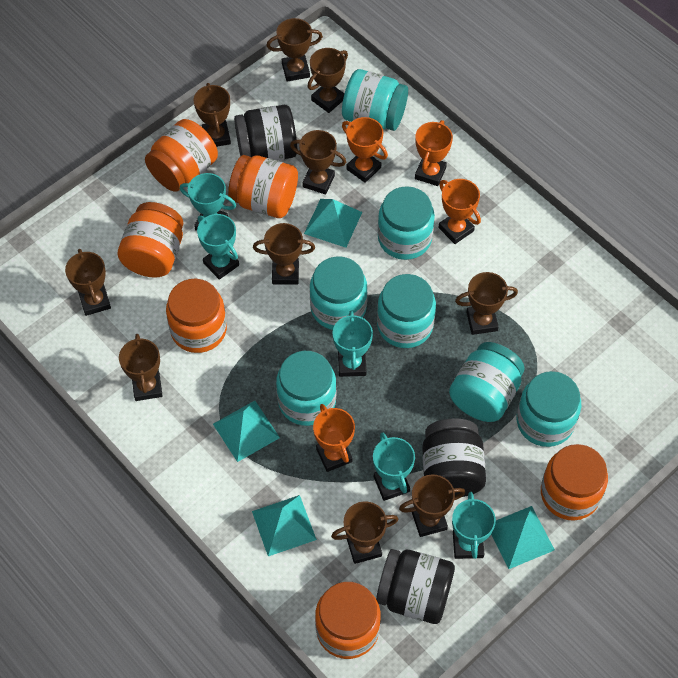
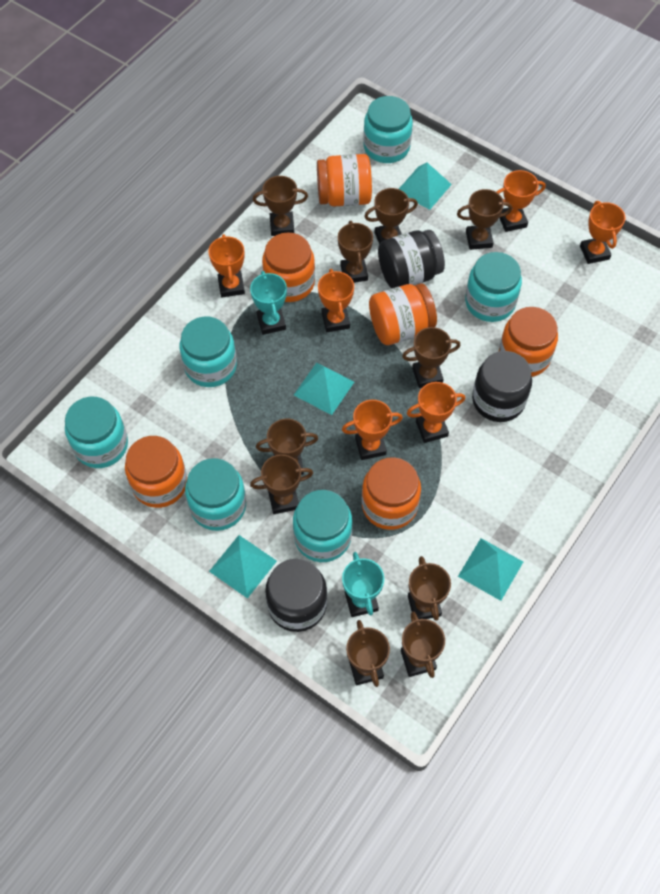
orange trophy: [313,404,355,472] [342,117,388,183] [415,120,453,186] [438,179,481,244] = 4 -> [209,234,245,298] [318,269,354,332] [342,400,403,460] [407,382,465,443] [497,170,546,232] [580,201,625,264] = 6
turquoise jar: [276,351,336,426] [310,256,368,330] [342,69,408,131] [377,274,436,348] [378,186,435,260] [449,342,525,422] [517,371,581,447] = 7 -> [65,397,128,468] [180,317,237,387] [185,458,246,531] [293,490,352,562] [363,96,413,163] [465,252,522,322] = 6
turquoise trophy: [180,173,236,231] [197,214,239,280] [332,310,373,377] [373,432,415,501] [452,492,496,559] = 5 -> [250,271,287,335] [342,552,384,617] = 2

